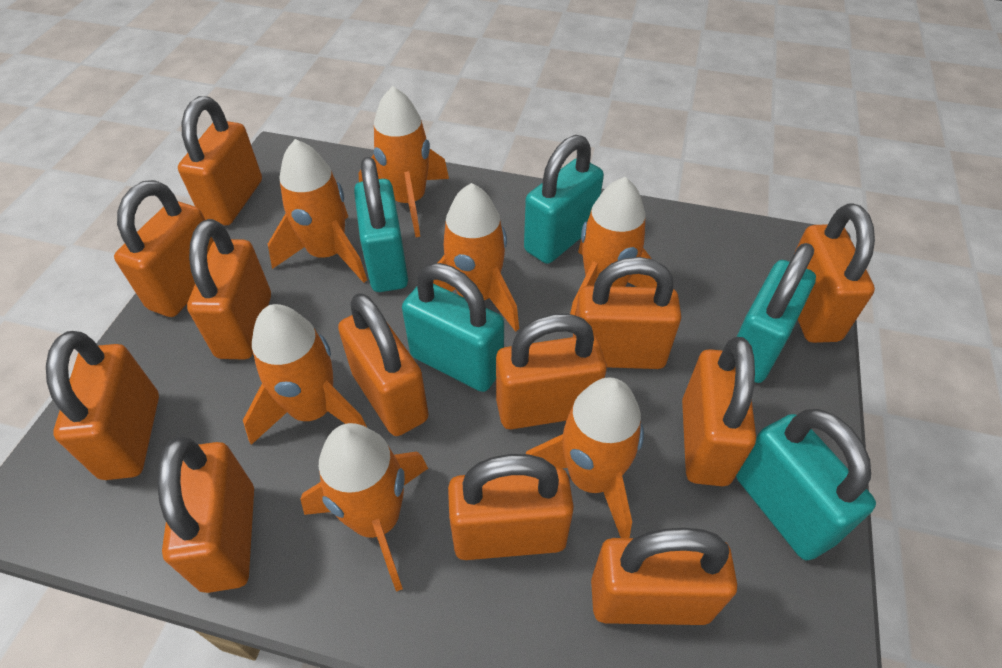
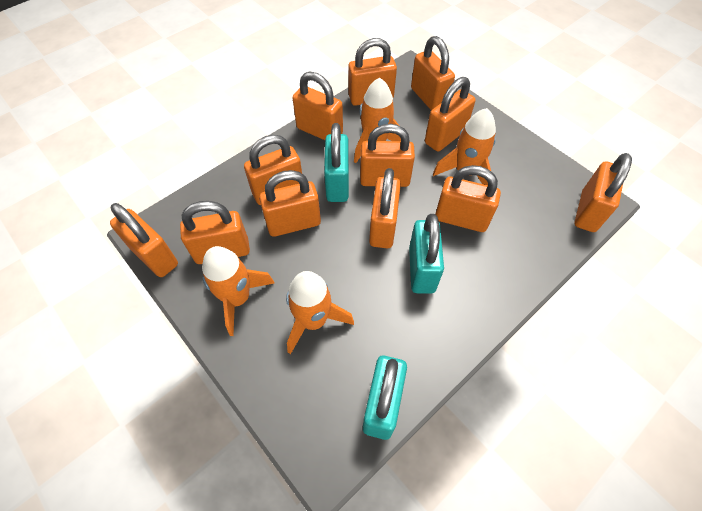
orange rocket: [243,304,367,445] [268,139,367,283] [300,423,428,592] [359,86,449,237] [433,183,519,332] [526,377,644,538] [570,177,657,316] = 7 -> [202,246,274,336] [286,271,354,354] [354,78,401,163] [433,108,496,185] = 4
turquoise padlock: [354,157,408,292] [402,263,504,392] [524,135,604,264] [736,409,876,560] [737,243,816,383] = 5 -> [324,123,349,202] [363,356,407,440] [409,214,444,294] = 3

